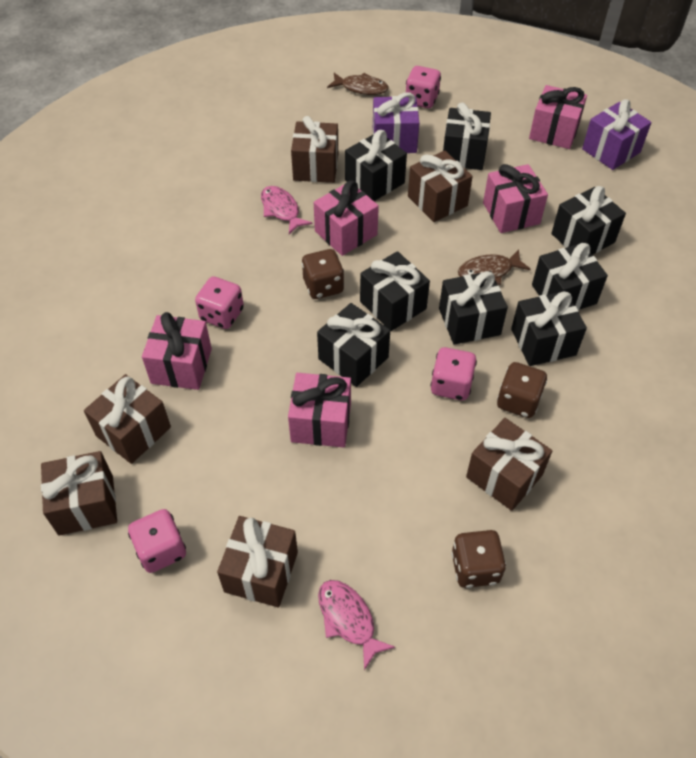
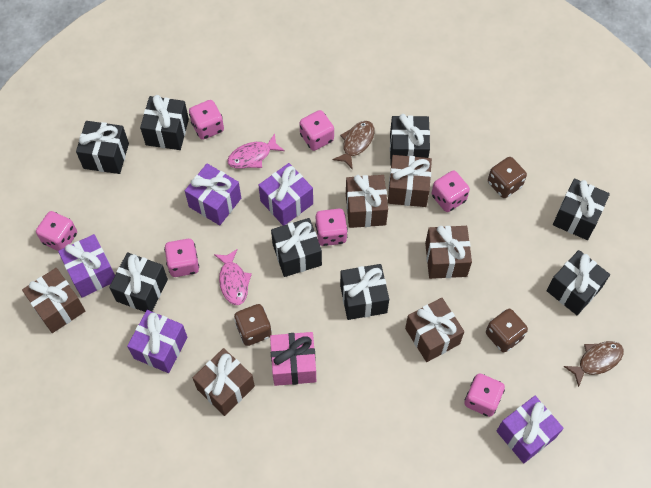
pink dice: [128,509,186,573] [195,276,244,329] [406,66,441,108] [430,347,477,400] = 4 -> [36,211,77,251] [164,239,199,277] [189,100,224,140] [300,110,334,151] [315,209,348,246] [431,171,470,212] [464,373,505,417] = 7
pink gift: [142,312,212,390] [288,373,351,447] [314,180,379,256] [483,164,548,233] [529,85,587,149] = 5 -> [270,332,316,386] = 1
purple gift: [373,92,419,153] [582,99,651,170] = 2 -> [58,234,115,298] [127,310,188,373] [185,163,241,225] [258,163,313,226] [497,396,564,464] = 5

